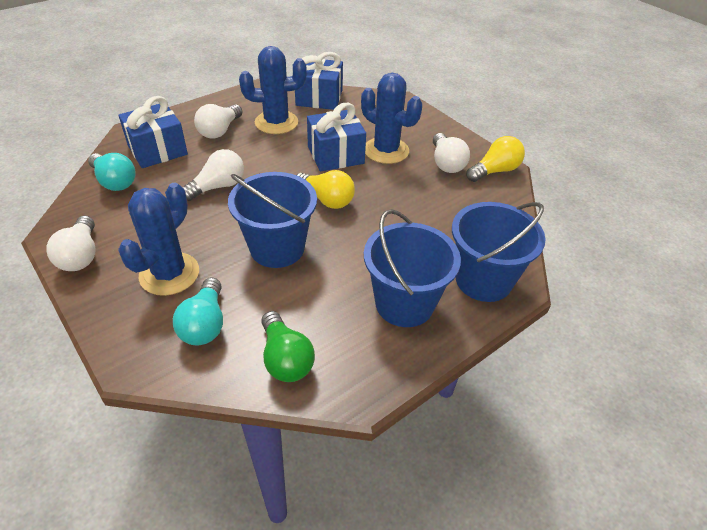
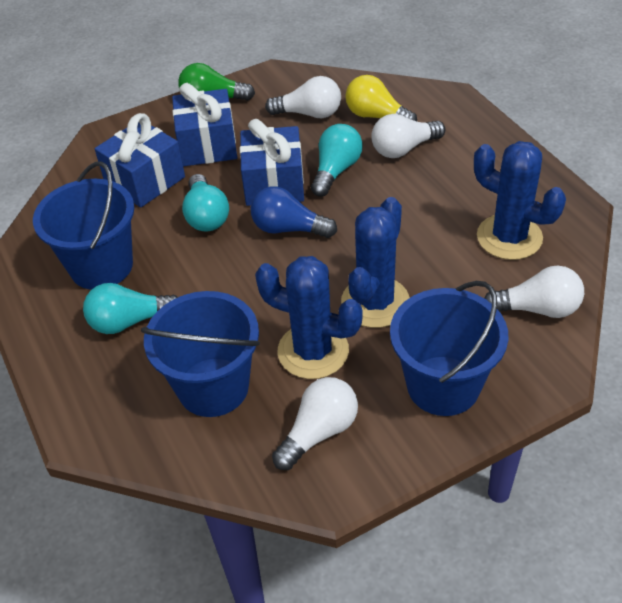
blue light bulb: none = 0 -> [251,186,337,238] = 1
turquoise light bulb: [88,153,136,191] [173,277,223,345] = 2 -> [83,283,178,334] [182,174,229,232] [311,124,363,197] = 3
yellow light bulb: [297,170,355,209] [467,136,525,182] = 2 -> [345,75,417,121] = 1

